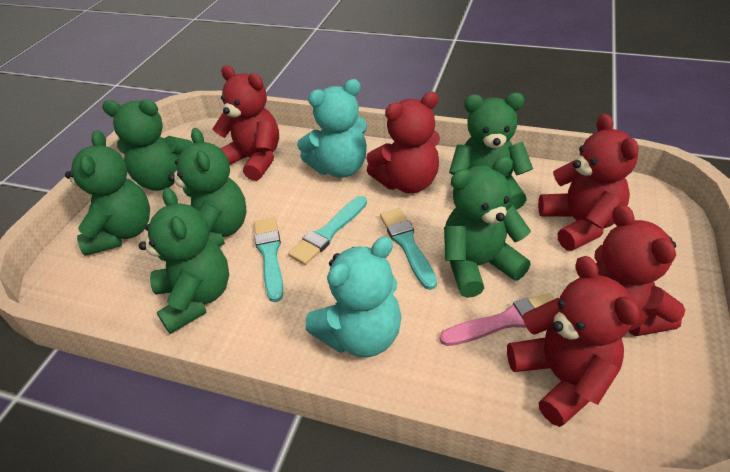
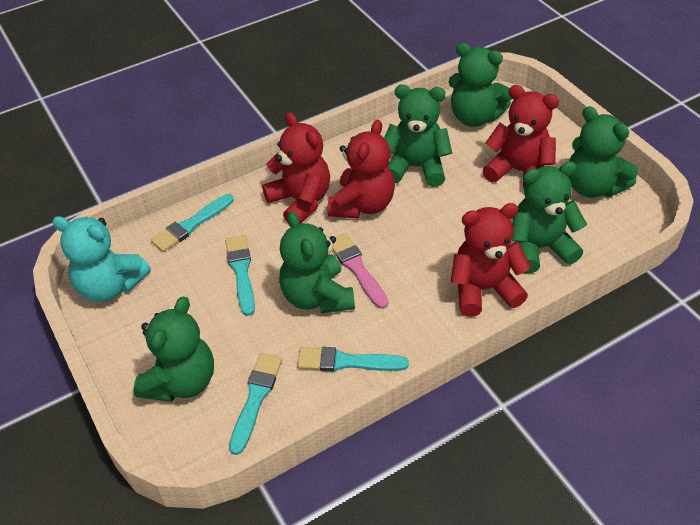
red teddy bear: [213,66,279,181] [366,92,440,193] [507,256,640,427] [538,114,639,251] [594,205,685,336] = 5 -> [262,112,330,224] [328,119,395,218] [451,203,531,317] [483,85,559,188] = 4
turquoise brush: [254,217,283,302] [288,196,367,265] [380,208,437,290] = 3 -> [151,194,234,252] [225,235,255,316] [229,353,282,455] [297,347,409,371] = 4
turquoise teddy bear: [297,79,367,178] [306,237,402,357] = 2 -> [52,216,151,302] = 1

